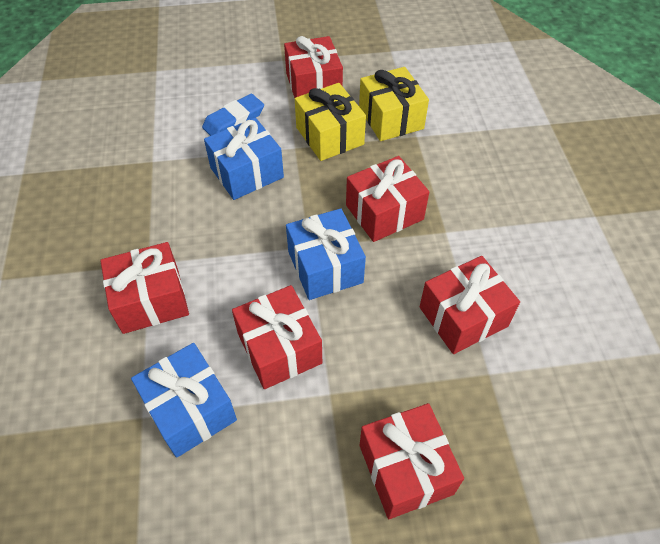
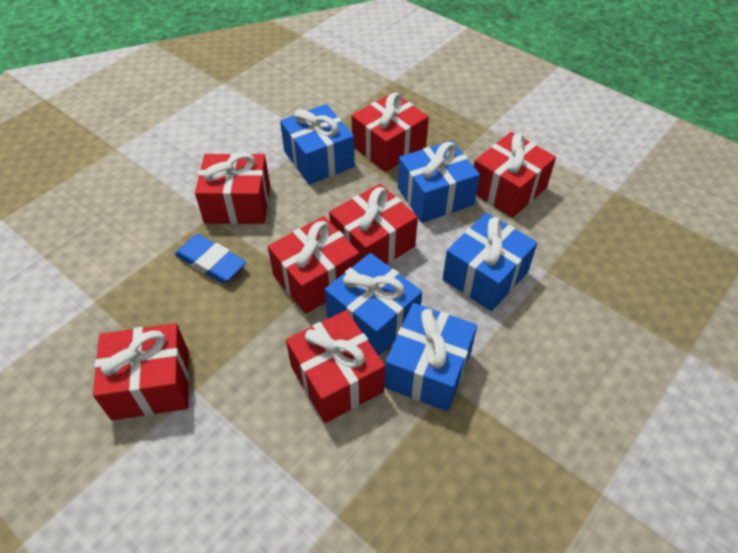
blue gift: [131,343,237,458] [204,118,284,200] [286,208,366,300] = 3 -> [280,104,355,185] [325,253,422,356] [384,303,477,412] [398,140,480,223] [443,213,537,311] = 5
red gift: [100,242,189,334] [232,285,322,389] [284,36,343,98] [346,156,429,242] [360,403,464,519] [419,256,520,354] = 6 -> [93,323,189,420] [195,153,270,224] [268,216,360,314] [286,310,385,423] [329,184,418,264] [352,92,429,172] [474,132,556,218] = 7
yellow gift: [295,83,366,161] [359,67,429,141] = 2 -> none = 0

